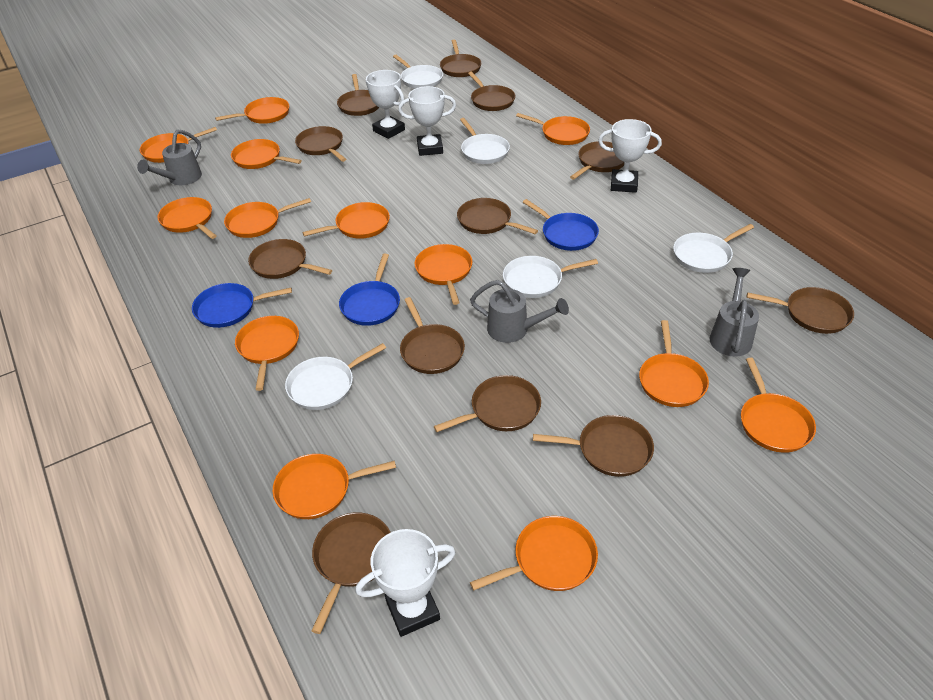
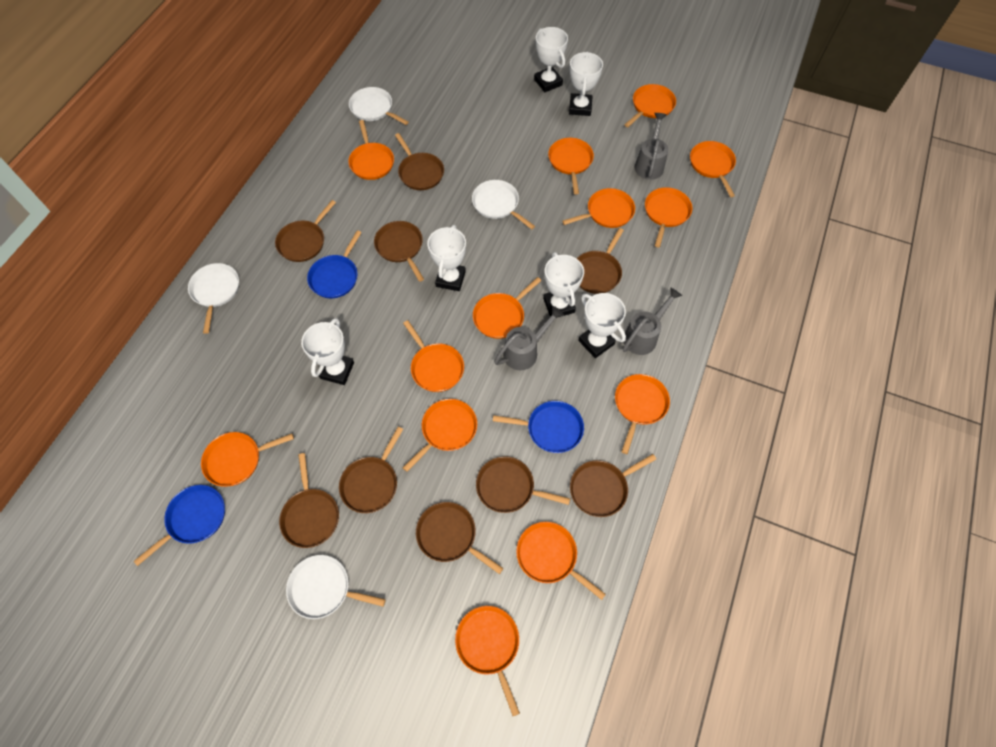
brown pan: [248,239,332,279] [295,126,346,162] [311,512,391,634] [337,74,379,116] [400,297,465,374] [434,375,541,432] [440,40,481,77] [457,198,538,234] [468,72,515,111] [533,415,654,477] [570,141,624,180] [747,287,854,334] = 12 -> [275,200,336,262] [279,453,339,548] [339,427,403,513] [374,221,424,282] [395,133,444,190] [416,502,503,574] [476,456,570,513] [570,454,656,517] [577,228,624,294] = 9
white pan: [285,343,386,410] [393,55,443,89] [460,118,510,164] [503,256,598,298] [673,224,754,273] = 5 -> [188,263,239,334] [286,555,386,619] [349,87,409,125] [472,180,535,229] = 4
white trophy: [356,529,455,637] [366,70,405,139] [398,86,456,156] [598,119,662,193] = 4 -> [301,318,354,385] [427,225,466,291] [534,27,568,92] [543,252,584,318] [569,52,603,116] [578,293,626,358] = 6

